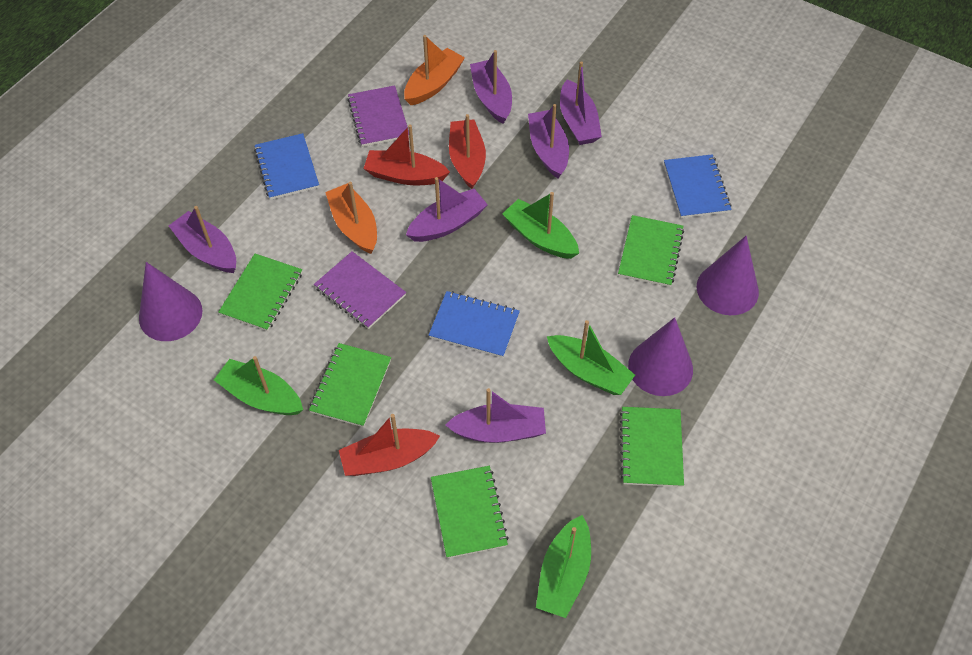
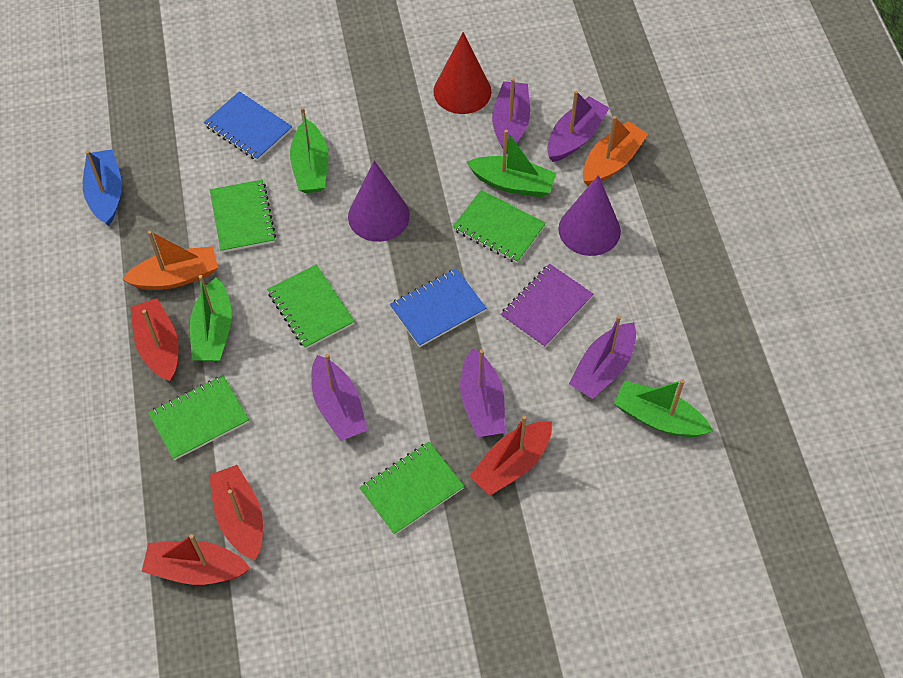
blue boat: none = 0 -> [83,149,122,226] = 1
blue notebook: [254,133,319,200] [429,291,520,358] [664,154,732,218] = 3 -> [204,91,292,161] [390,269,487,347] = 2
purple boat: [169,206,236,273] [406,177,488,242] [445,388,546,443] [470,50,512,124] [528,104,569,178] [560,61,602,145] = 6 -> [311,354,367,441] [460,348,505,437] [492,78,530,153] [547,91,609,162] [569,315,636,399] = 5
purple cone: [139,262,202,341] [628,317,693,396] [697,236,759,315] = 3 -> [348,161,410,242] [558,175,621,256] = 2
purple notebook: [314,251,406,329] [347,85,409,147] = 2 -> [500,264,593,348] = 1
red boat: [339,414,440,476] [363,124,450,185] [449,114,486,189] = 3 -> [130,298,178,382] [142,534,250,585] [209,465,263,561] [469,416,552,496] = 4
red cone: none = 0 -> [433,32,491,114] = 1

